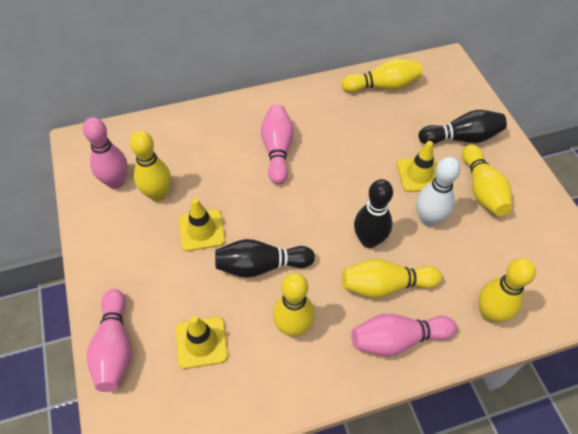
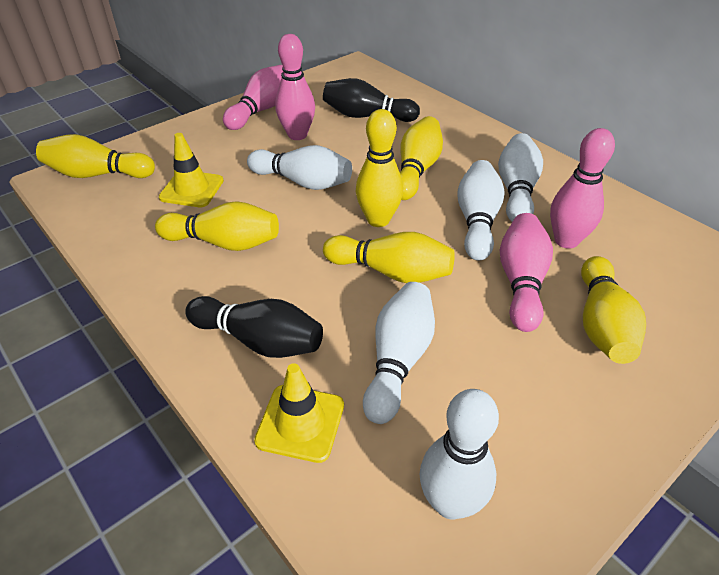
black bowling pin: [215,239,315,278] [354,179,393,248] [419,110,507,144] = 3 -> [185,296,323,358] [323,78,420,122] = 2
white bowling pin: [416,157,461,227] = 1 -> [247,145,352,190] [363,282,435,424] [420,389,499,519] [457,160,505,260] [498,133,543,222] = 5
yellow traffic cone: [176,316,228,369] [179,198,225,251] [397,141,437,192] = 3 -> [159,133,224,207] [254,363,344,463] = 2

